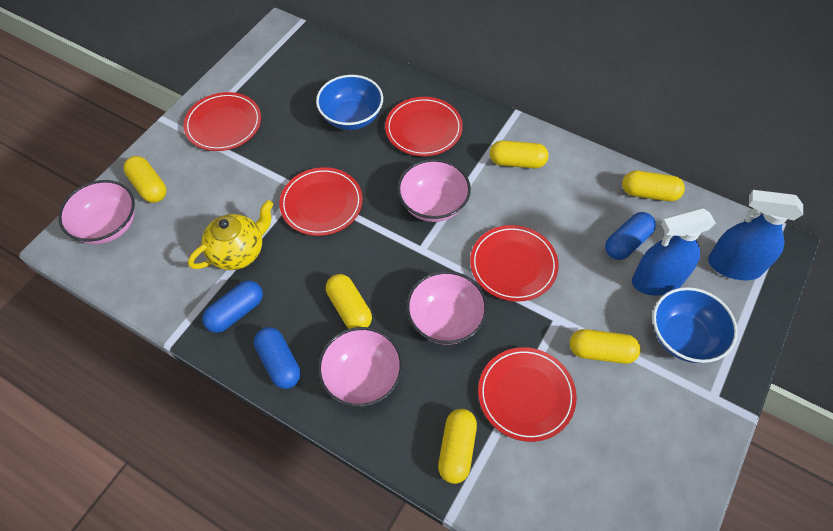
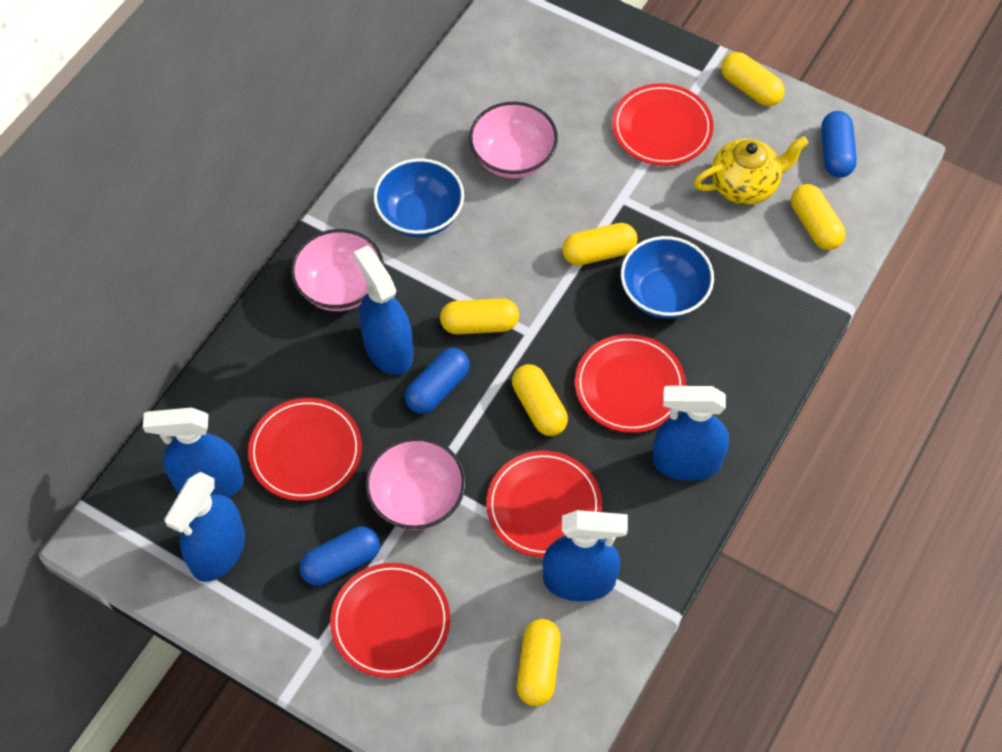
blue spray bottle: [632,208,716,296] [708,190,803,280] = 2 -> [143,407,244,497] [164,472,245,582] [354,246,413,375] [543,510,628,602] [652,386,729,481] = 5
pink bowl: [58,180,135,244] [318,327,403,407] [397,159,471,222] [406,271,487,345] = 4 -> [291,229,384,311] [365,437,466,530] [469,102,558,178] = 3

